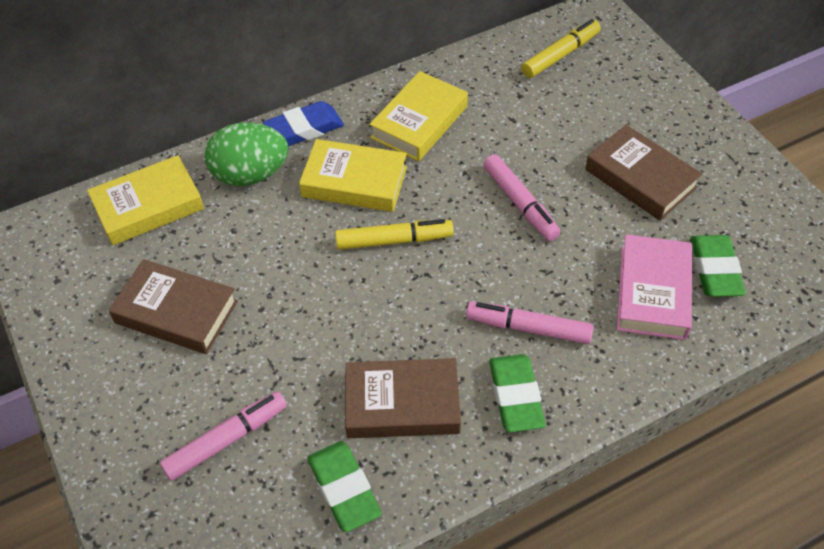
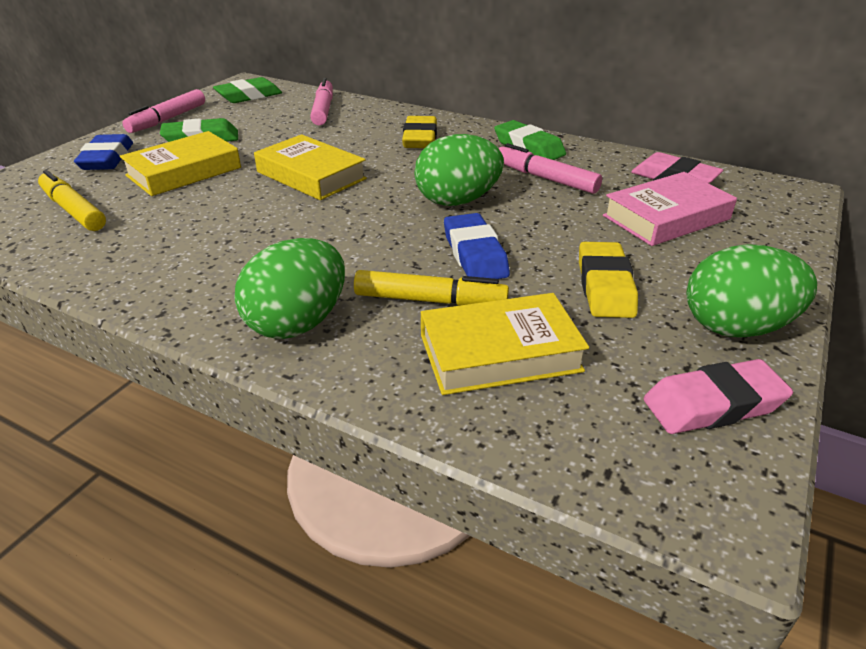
blue eraser: [263,101,344,146] = 1 -> [74,134,133,170] [444,213,510,279] = 2
brown book: [109,259,238,354] [345,358,461,438] [585,125,702,221] = 3 -> none = 0
green egg: [205,122,288,186] = 1 -> [235,238,345,339] [414,134,504,206] [687,244,817,338] = 3
pink eraser: none = 0 -> [631,152,723,184] [644,359,793,434] = 2
yellow eraser: none = 0 -> [402,116,437,148] [579,242,638,318] = 2

